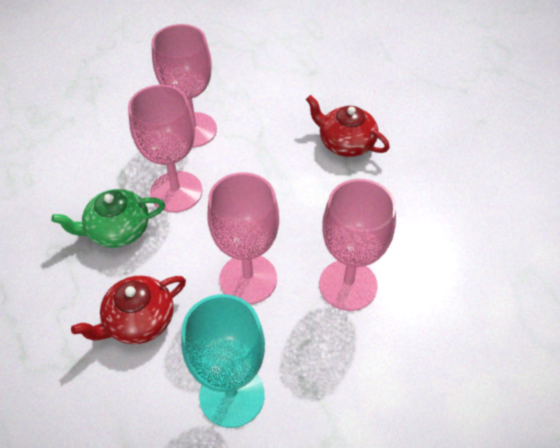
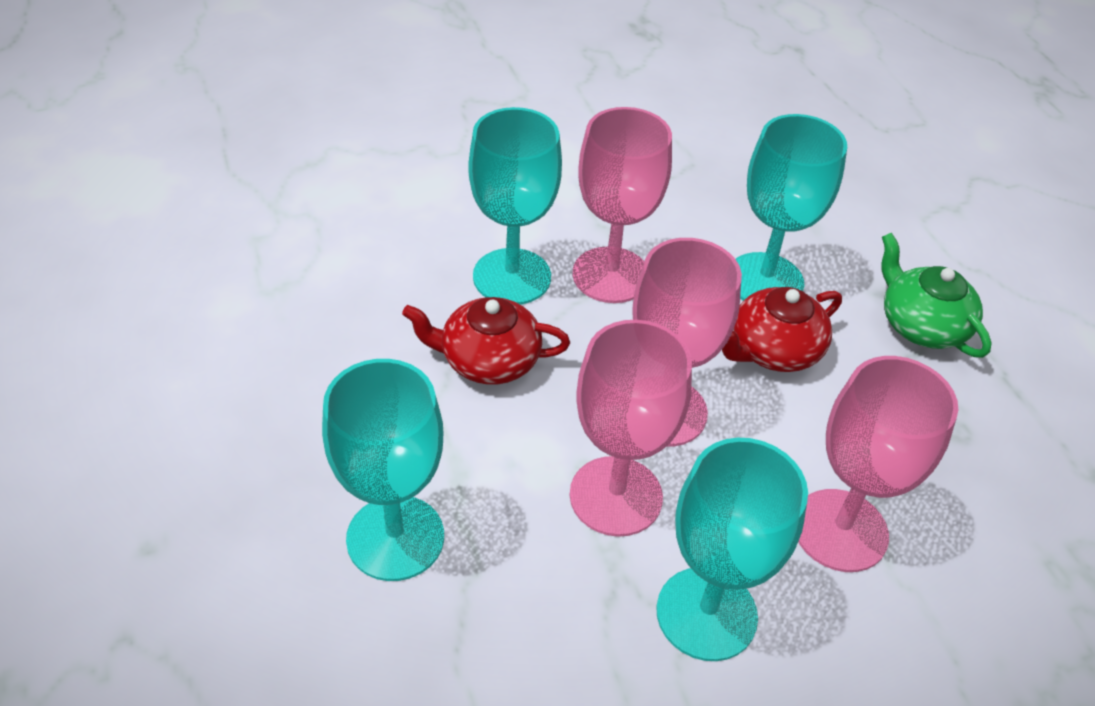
turquoise goblet: [181,294,265,428] = 1 -> [322,359,444,581] [468,107,562,305] [656,438,808,661] [736,114,847,301] = 4

